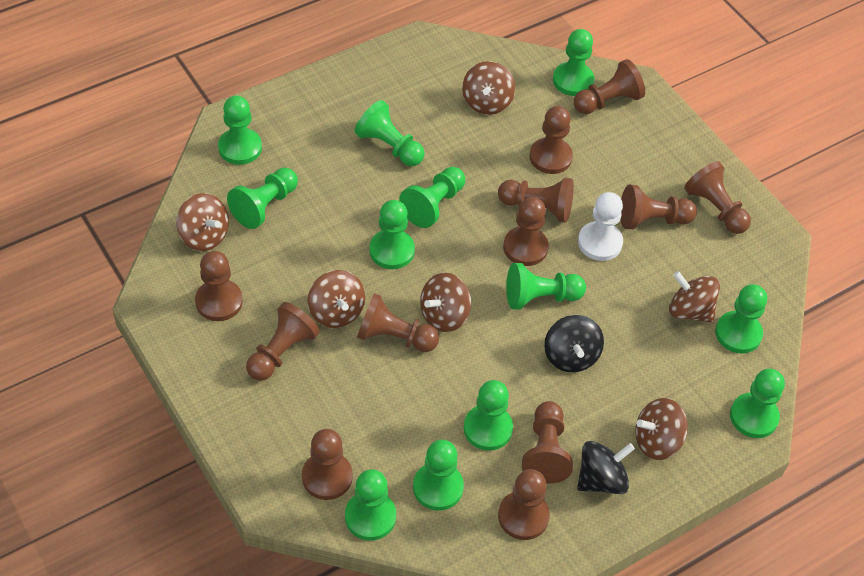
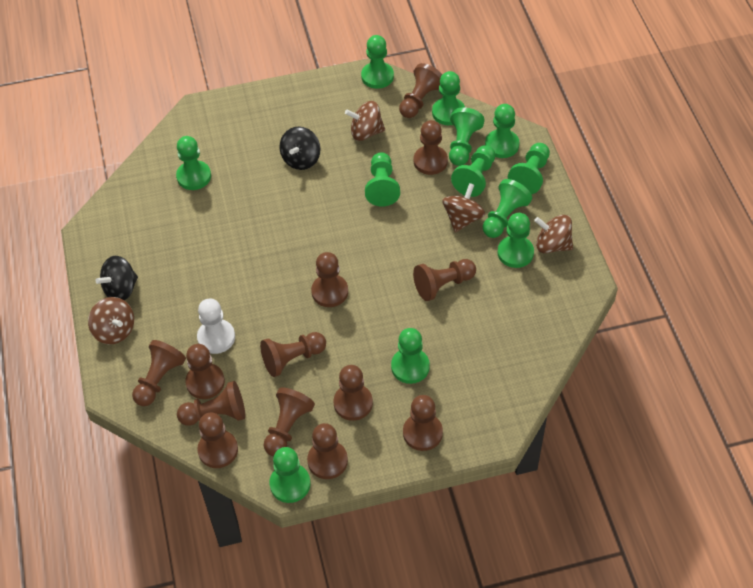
brown pawn: [195,251,243,321] [246,302,320,381] [302,429,353,500] [357,293,439,352] [498,178,574,223] [498,469,550,540] [503,197,549,266] [522,401,573,484] [529,106,573,174] [574,59,645,114] [620,185,697,229] [684,161,751,234] = 12 -> [132,340,186,406] [177,381,245,426] [185,344,225,399] [197,413,238,468] [260,332,326,377] [264,388,315,456] [307,423,348,479] [311,252,348,307] [334,365,373,421] [399,63,442,118] [403,395,443,451] [413,259,476,301] [414,120,448,175] = 13
brown spinning top: [176,193,229,251] [307,270,365,328] [420,273,471,332] [462,61,515,115] [635,398,688,460] [669,271,720,323] = 6 -> [88,297,134,344] [345,101,385,141] [442,183,485,233] [534,215,573,253] = 4

